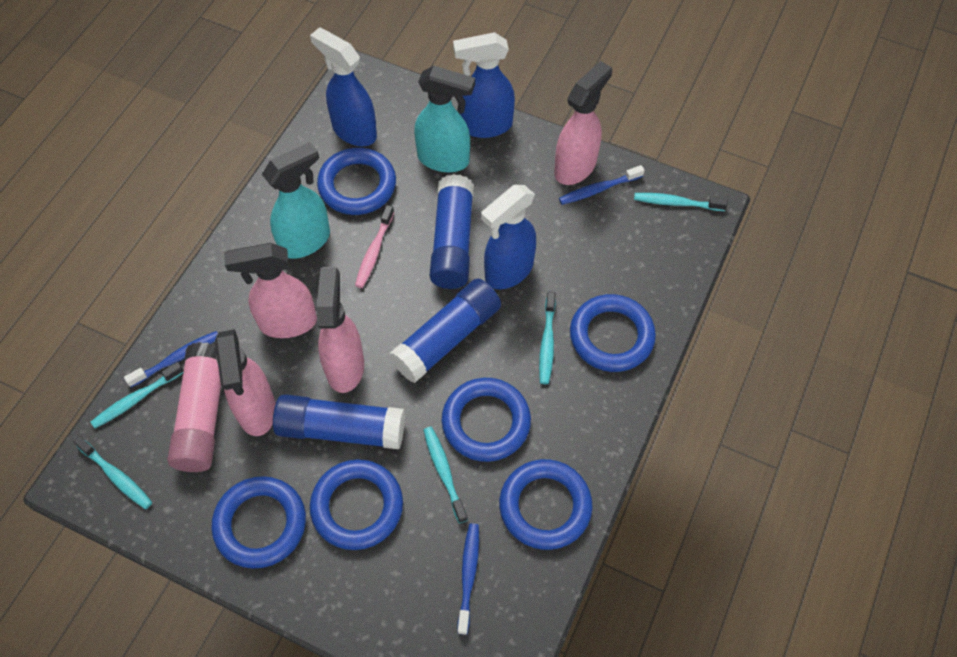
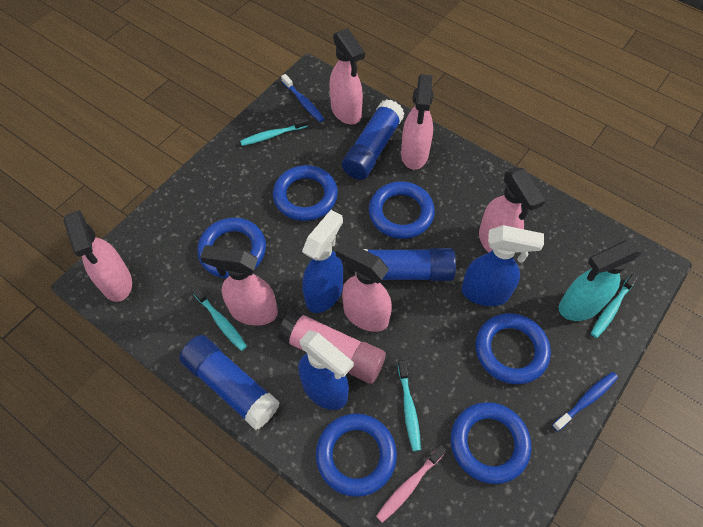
blue toothbrush: [124,331,218,387] [457,523,479,635] [559,165,645,205] = 3 -> [281,74,324,122] [552,372,618,431] = 2
pink spray bottle: [215,329,276,436] [224,243,317,338] [316,267,364,393] [554,61,612,185] = 4 -> [64,210,132,302] [200,245,278,326] [329,28,365,124] [336,241,392,332] [401,74,433,170] [479,167,545,253] = 6
turquoise spray bottle: [262,142,330,259] [414,66,475,172] = 2 -> [559,240,641,321] = 1
turquoise toothbrush: [73,436,152,509] [91,362,184,428] [423,427,468,523] [539,292,556,384] [634,193,728,211] = 5 -> [192,286,247,351] [240,117,308,146] [398,360,421,451] [591,273,639,338] = 4

